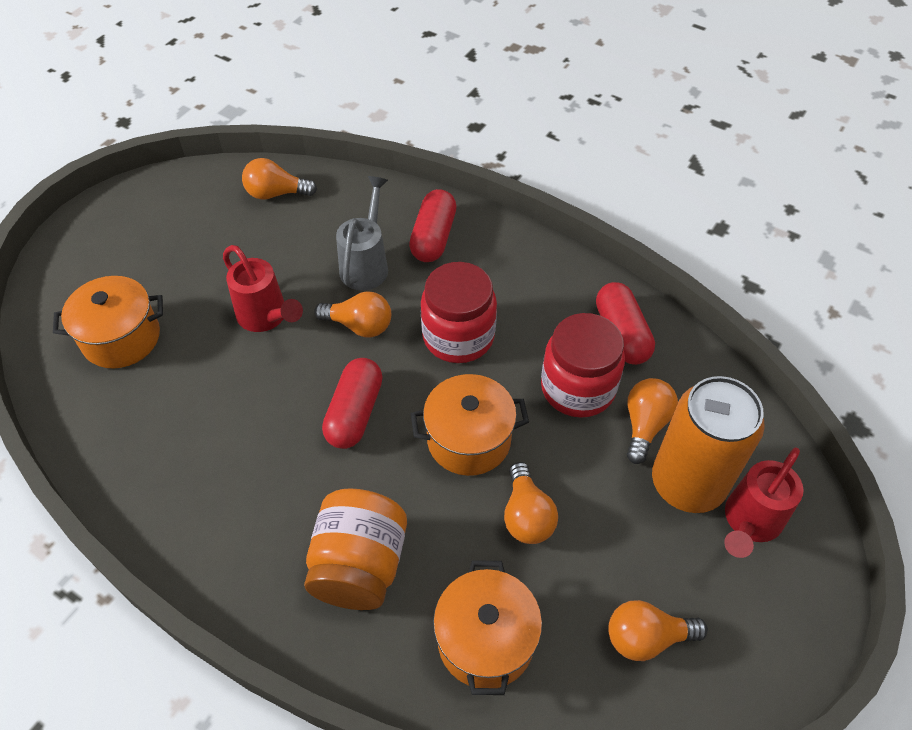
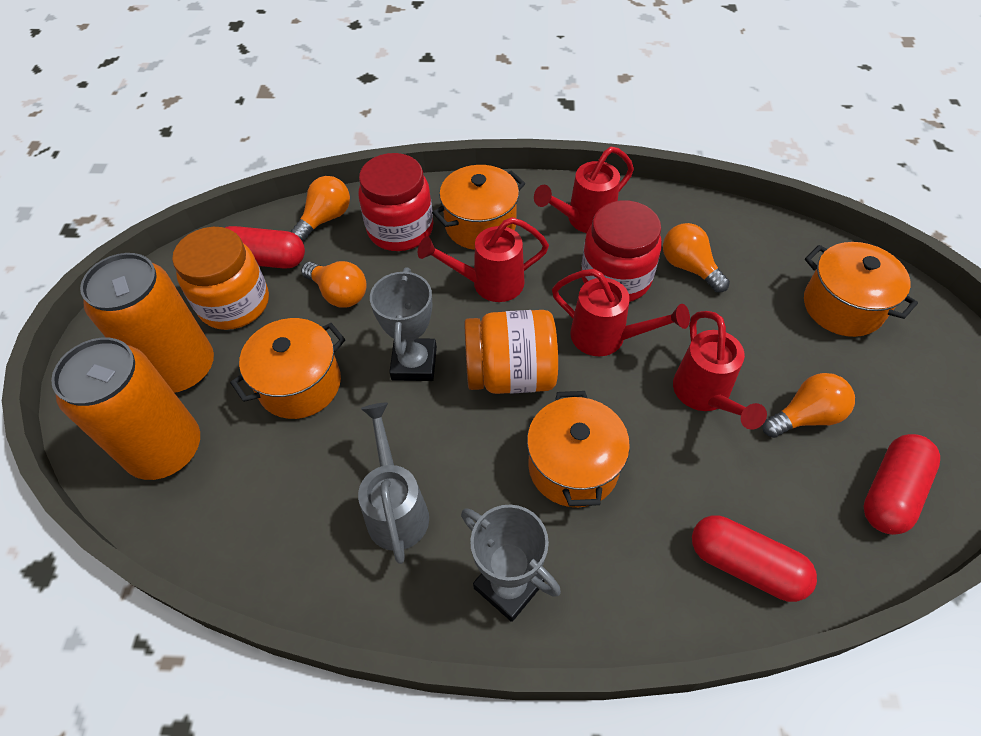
grey trophy: none = 0 -> [370,267,437,381] [461,504,561,622] = 2
orange can: [652,376,765,513] = 1 -> [51,338,200,480] [80,253,214,393] = 2
orange jar: [304,488,407,610] = 1 -> [172,227,269,330] [465,310,558,394] = 2
orange light bulb: [242,158,317,200] [314,291,391,338] [504,462,558,544] [608,600,708,661] [627,378,678,464] = 5 -> [291,176,350,242] [301,261,367,308] [663,223,730,292] [762,373,855,438] = 4
orange pot: [53,276,163,369] [411,374,529,476] [433,560,542,695] = 3 -> [230,318,346,419] [432,165,525,250] [527,391,630,507] [804,242,918,337] = 4
red watering can: [223,245,303,332] [724,447,804,558] = 2 -> [418,217,549,302] [534,147,634,233] [552,269,690,356] [673,311,767,430] = 4

